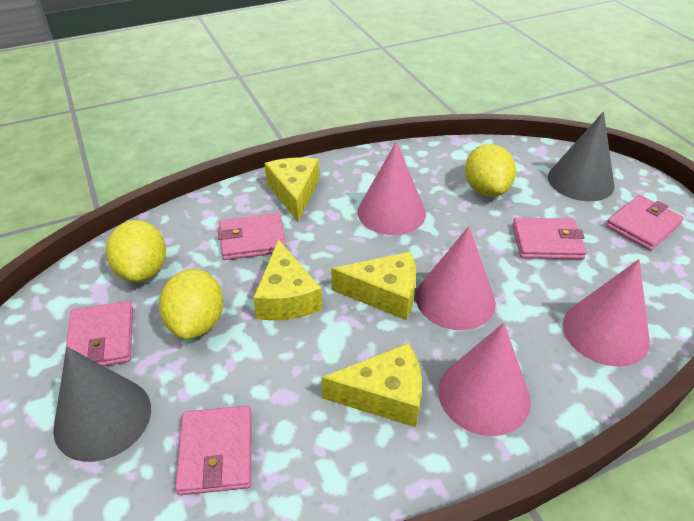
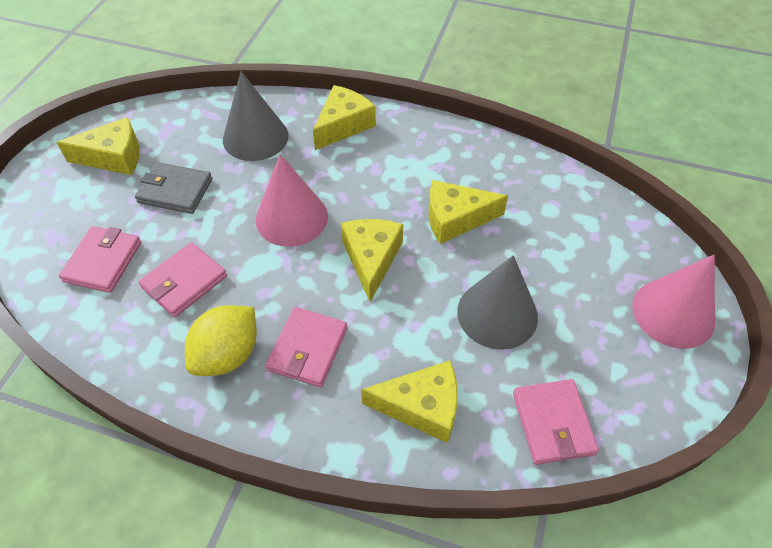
grey wallet: none = 0 -> [135,162,212,214] = 1
pink cone: [358,141,426,235] [416,226,496,330] [439,323,531,436] [563,259,650,367] = 4 -> [256,154,328,247] [632,255,715,349] = 2
pink wallet: [64,301,133,366] [175,406,251,495] [218,213,286,260] [512,218,587,259] [606,195,684,251] = 5 -> [59,226,141,293] [139,242,227,317] [265,307,347,387] [513,379,599,465] = 4
yellow cheese: [253,239,322,320] [265,157,319,222] [321,343,422,427] [331,252,416,320] = 4 -> [56,117,140,175] [313,85,376,150] [341,219,403,302] [361,360,458,443] [429,180,508,244] = 5
yellow lemon: [106,220,166,282] [159,269,224,339] [465,144,516,197] = 3 -> [185,305,257,376] = 1

